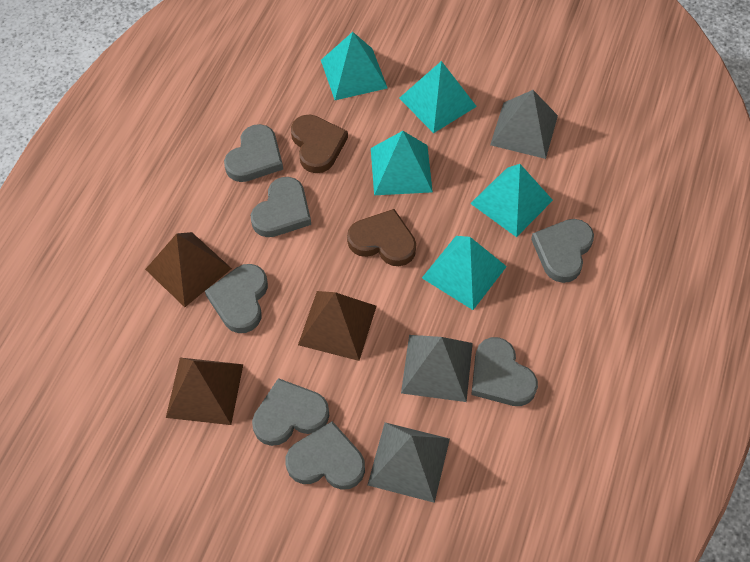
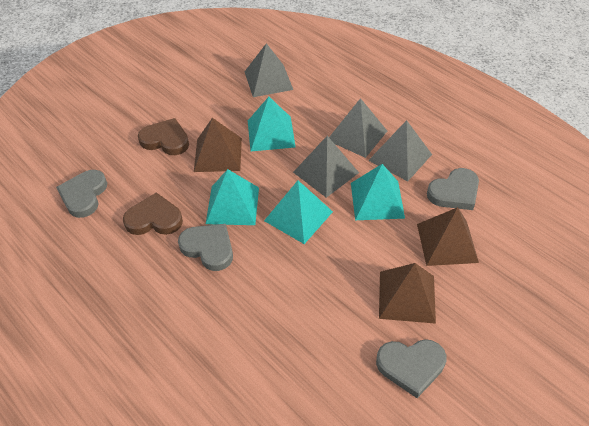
grey heart: [205,264,268,333] [224,124,283,182] [251,177,311,237] [252,378,329,446] [286,421,365,490] [471,337,538,406] [531,219,594,283] = 7 -> [56,170,107,218] [178,224,233,271] [376,339,447,398] [427,168,479,210] = 4
grey pyramid: [368,422,450,503] [401,335,473,402] [490,90,558,159] = 3 -> [245,43,293,97] [293,136,359,198] [329,98,387,158] [368,120,432,181] = 4
turquoise pyramid: [321,32,387,100] [371,131,433,195] [399,61,477,133] [422,236,507,310] [470,164,553,237] = 5 -> [206,169,259,225] [248,97,296,151] [264,180,333,244] [351,164,405,220] = 4

